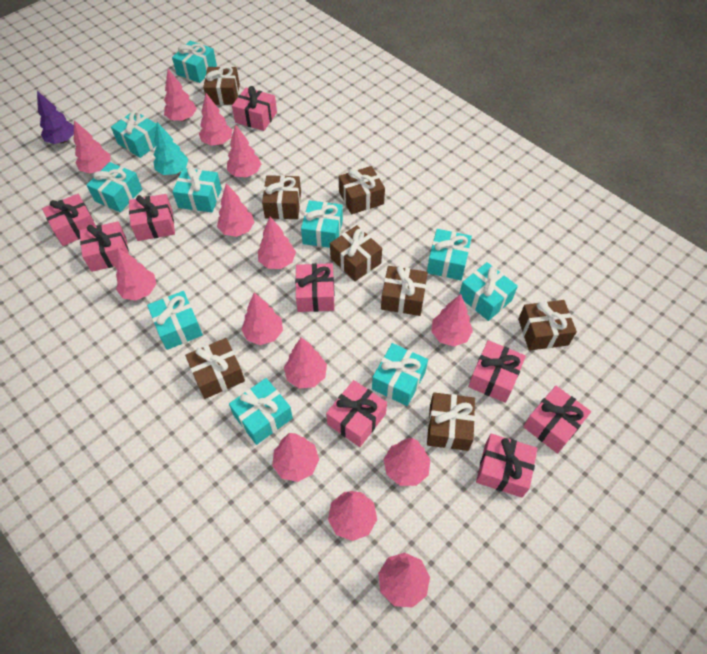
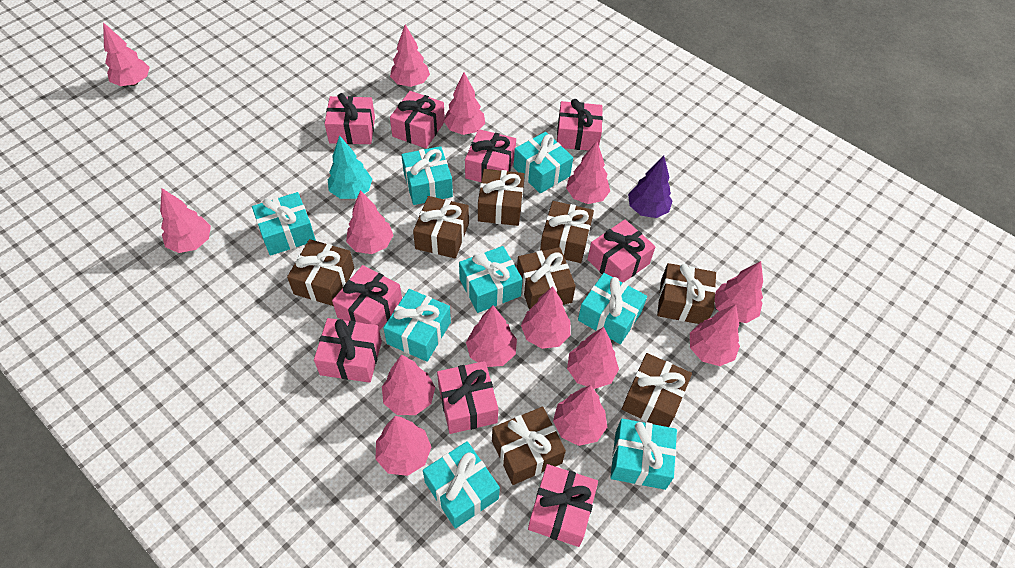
turquoise gift: [86,162,142,212] [111,110,157,158] [147,291,203,350] [172,41,217,83] [172,166,222,212] [229,378,293,445] [301,200,343,248] [372,343,428,406] [427,229,472,280] [459,262,518,321] = 10 -> [252,192,316,256] [383,289,451,362] [401,146,453,205] [423,441,500,529] [459,246,523,313] [514,132,573,194] [578,273,647,344] [610,419,677,490] = 8

